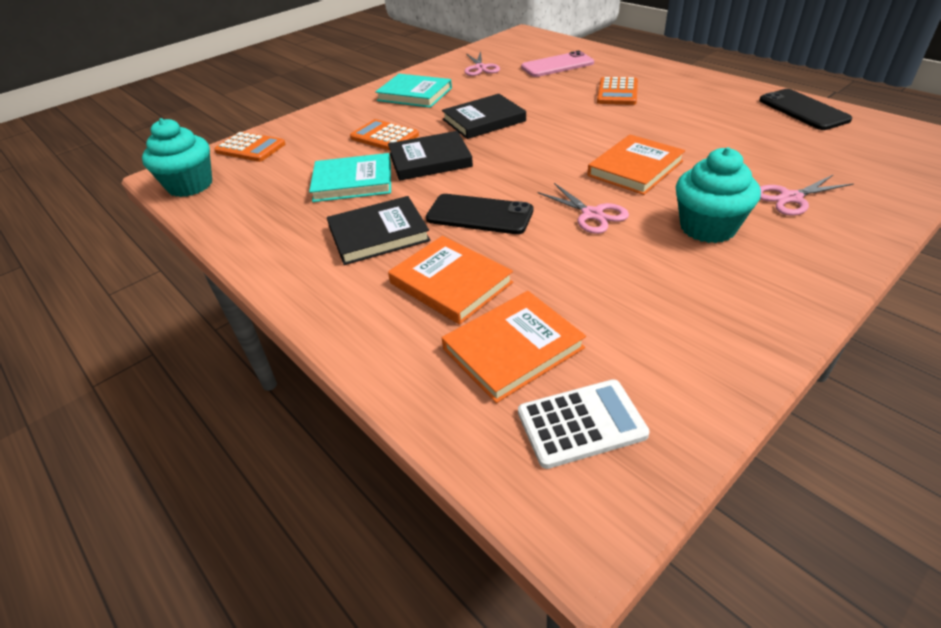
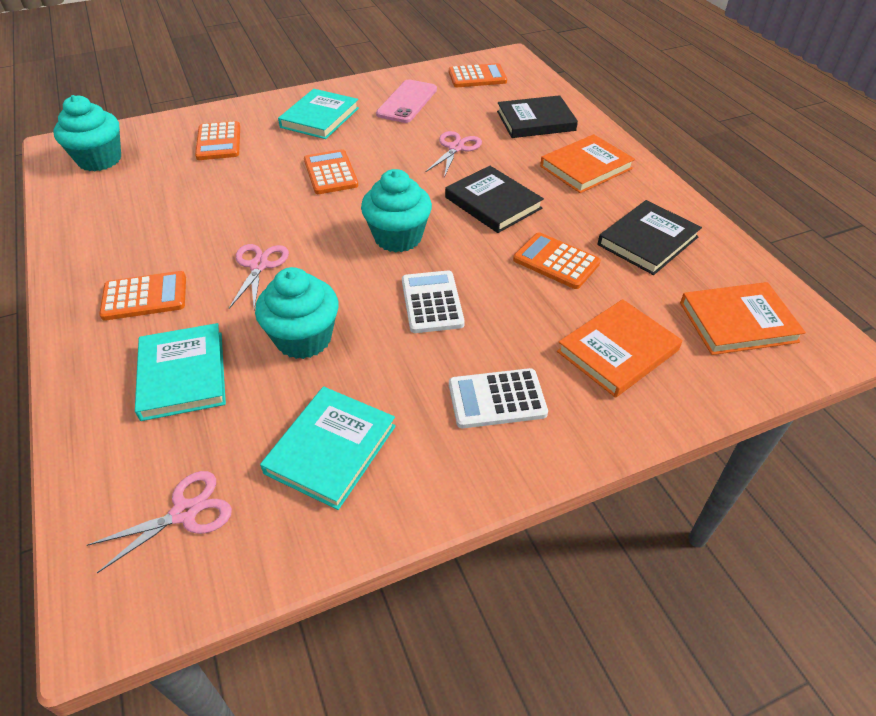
black phone: [426,194,533,234] [759,89,852,130] = 2 -> none = 0
orange calculator: [214,132,285,162] [350,119,419,151] [597,77,638,105] = 3 -> [99,271,186,321] [195,121,240,160] [304,149,358,194] [449,63,507,87] [513,232,601,289] = 5
turquoise book: [309,153,391,202] [375,74,452,108] = 2 -> [135,323,226,421] [260,386,396,510] [278,89,359,139] = 3
turquoise cupcake: [142,118,212,197] [676,147,761,243] = 2 -> [53,95,121,171] [255,267,338,359] [361,169,432,253] = 3
white calculator: [518,379,650,469] = 1 -> [402,270,465,333] [449,368,548,428] = 2

